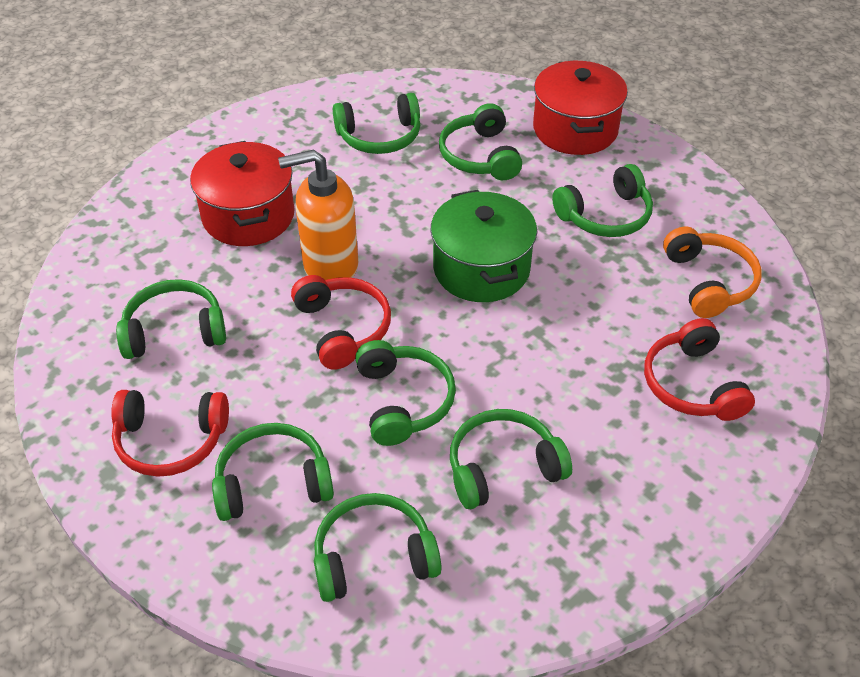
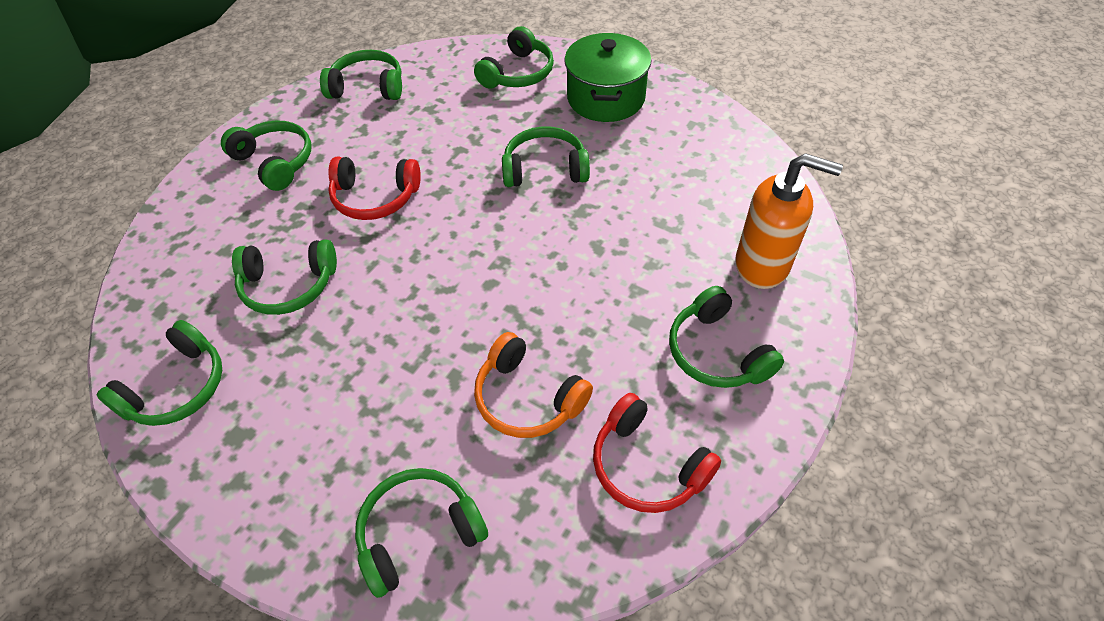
red headphones: [111,390,229,477] [291,275,391,370] [644,318,755,421] = 3 -> [328,157,421,220] [593,393,721,513] = 2
red pot: [190,141,295,246] [533,61,628,155] = 2 -> none = 0

